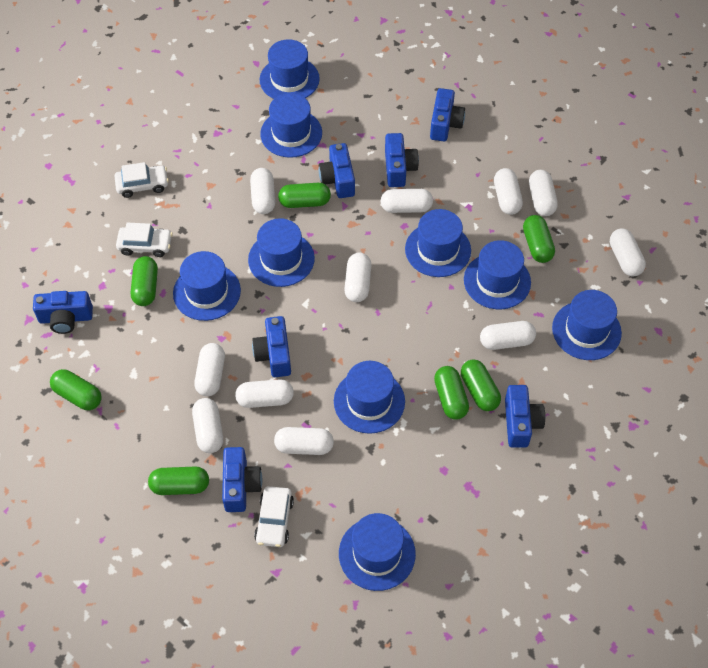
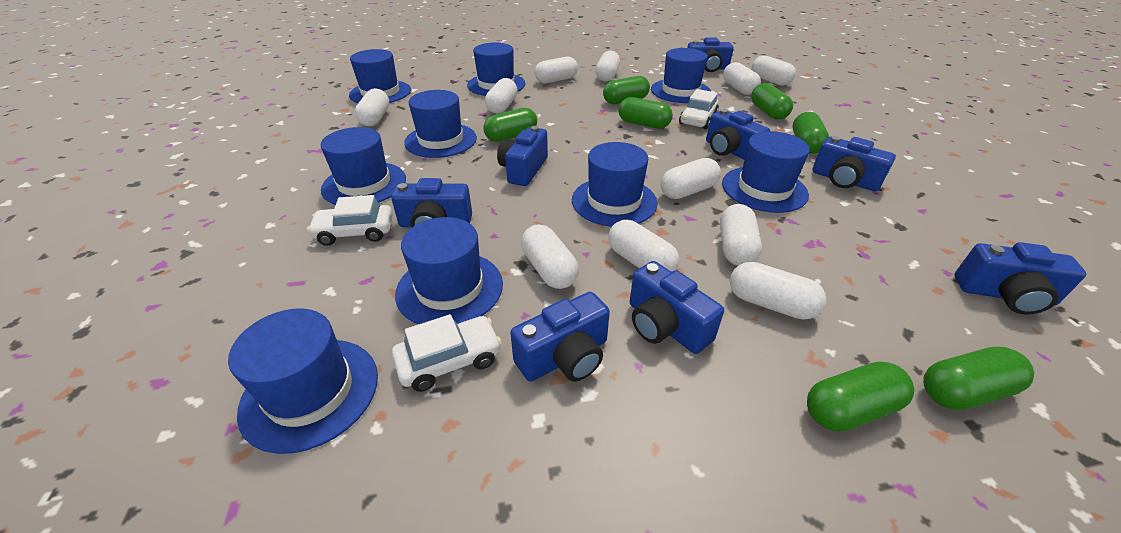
blue camera: [33,291,93,334] [222,447,262,512] [252,316,291,377] [319,143,355,198] [385,133,419,187] [430,88,465,141] [505,385,545,448] = 7 -> [391,178,472,227] [497,126,548,186] [510,292,610,382] [630,261,724,354] [687,38,734,72] [706,109,770,160] [812,136,896,191] [954,242,1086,315] = 8

